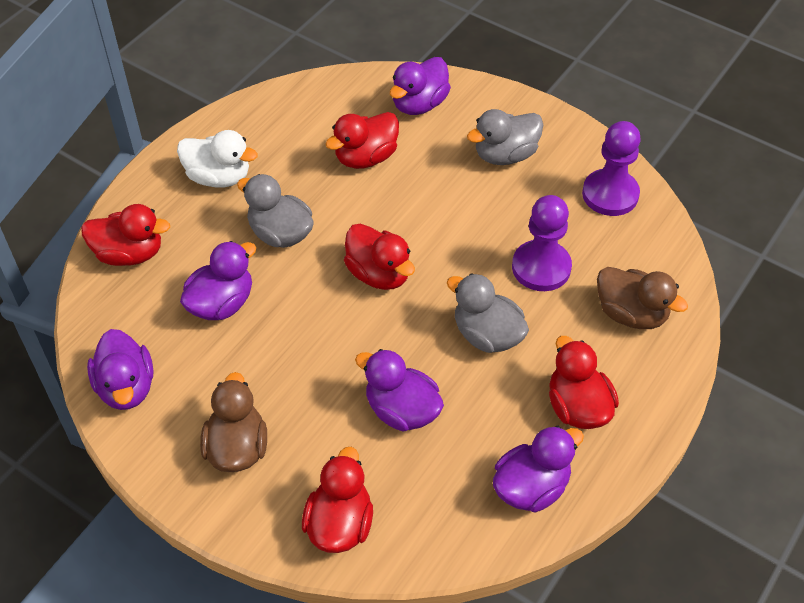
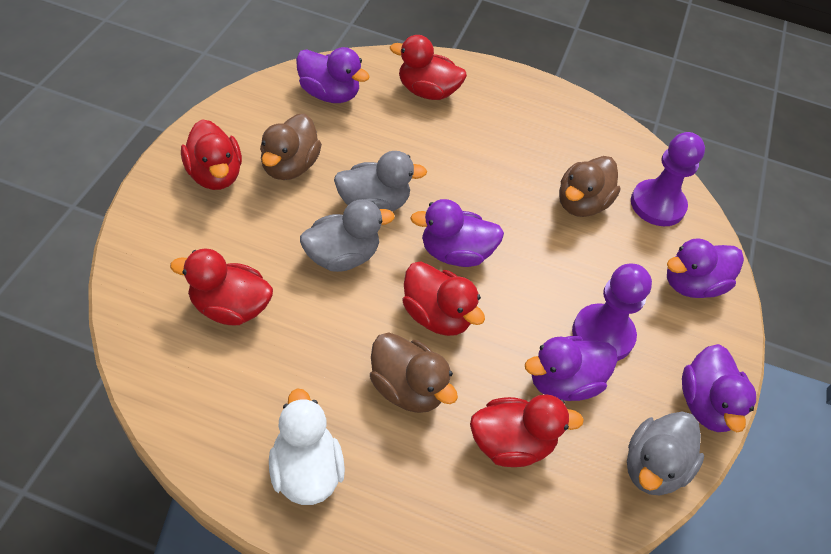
brown duck: [200,372,267,472] [597,267,688,329] = 2 -> [260,114,322,180] [370,332,458,413] [559,156,620,217] = 3

